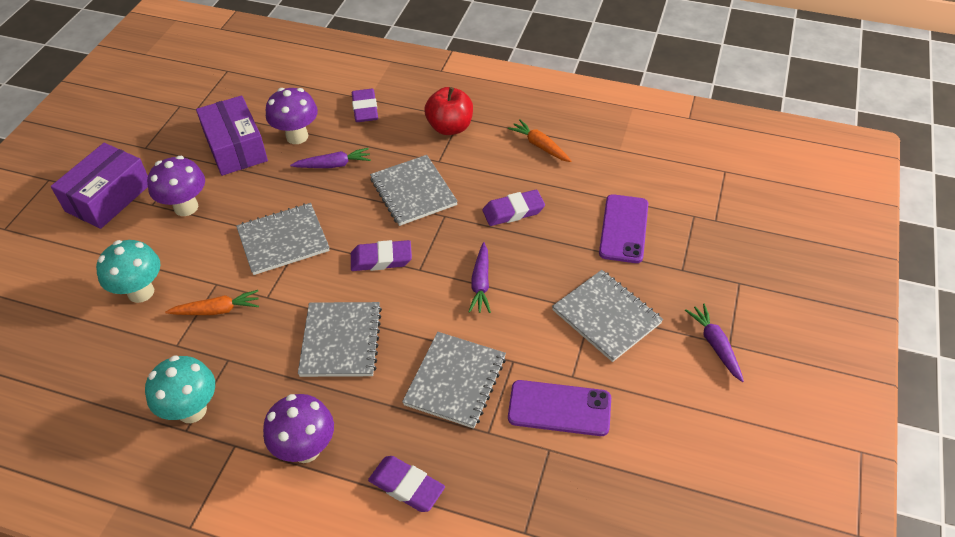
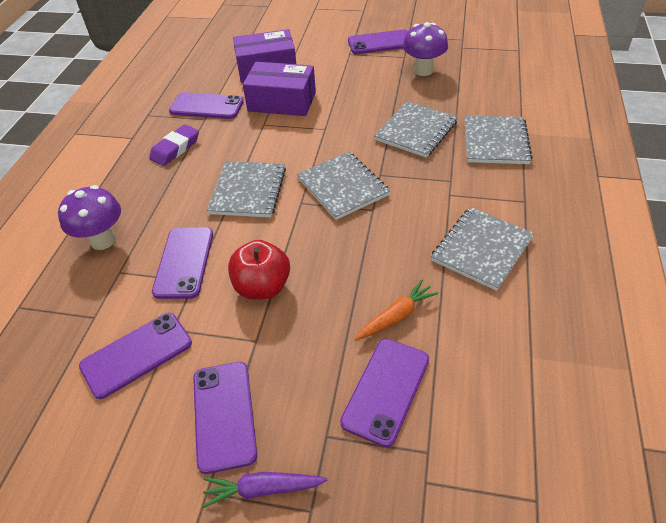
orange carrot: [165,290,259,315] [508,119,571,162] = 2 -> [355,280,439,341] = 1
purple carrot: [290,148,371,168] [468,242,491,313] [685,303,744,382] = 3 -> [202,472,328,508] = 1
purple eraser: [351,240,412,271] [352,89,378,122] [368,456,445,512] [483,190,545,226] = 4 -> [149,124,199,166] = 1
purple mushroom: [147,156,205,216] [263,394,334,463] [266,88,318,144] = 3 -> [58,185,121,250] [403,22,448,76] = 2
purple phone: [508,380,611,436] [599,194,648,263] = 2 -> [79,313,192,399] [152,227,213,299] [169,92,244,119] [193,362,257,474] [340,339,429,447] [348,29,408,54] = 6
turquoise mushroom: [96,240,161,303] [145,355,215,423] = 2 -> none = 0

